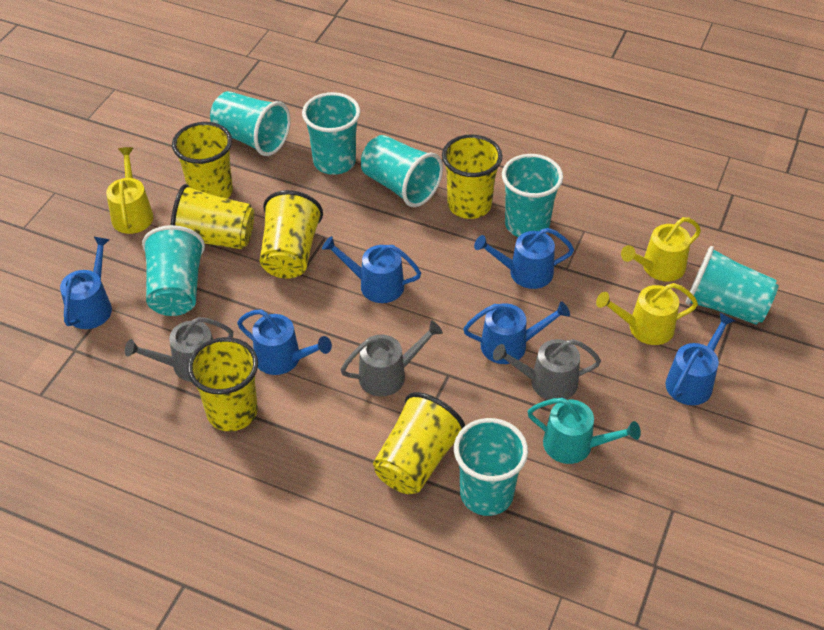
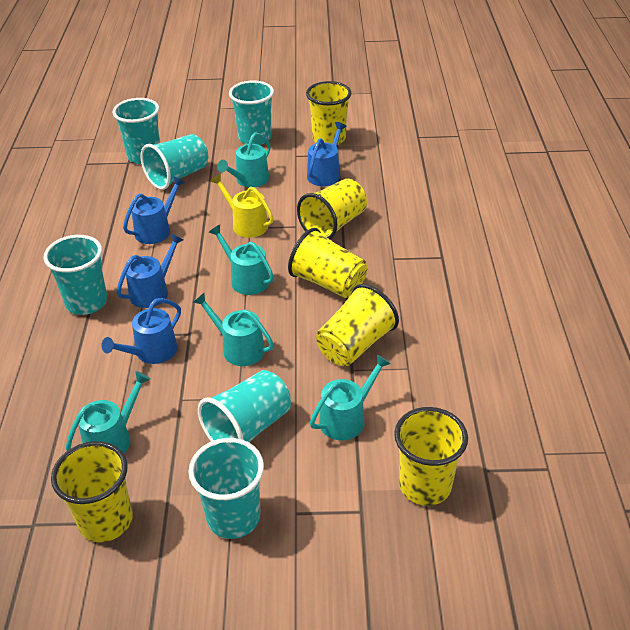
blue watering can: [60,237,112,329] [237,310,332,375] [322,236,421,303] [463,301,570,364] [474,228,574,289] [666,313,735,405] = 6 -> [101,298,181,364] [117,233,183,308] [123,176,185,244] [307,122,347,186] = 4
grey watering can: [125,317,233,382] [341,321,443,396] [493,339,601,400] = 3 -> none = 0
turquoise cup: [142,225,205,316] [210,91,291,156] [302,92,360,175] [361,135,443,207] [454,418,528,516] [502,154,563,237] [686,246,779,325] = 7 -> [43,235,107,315] [113,98,160,164] [140,134,208,190] [188,438,264,539] [198,370,291,443] [229,81,274,145] = 6
turquoise watering can: [527,398,641,464] = 1 -> [66,371,150,454] [193,293,274,366] [209,225,274,295] [217,133,271,187] [310,354,391,440] = 5
yellow watering can: [106,147,153,234] [596,283,698,345] [621,217,701,281] = 3 -> [210,174,274,238] = 1

